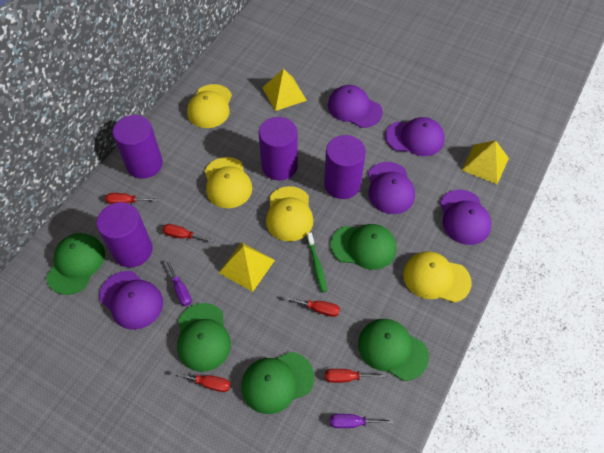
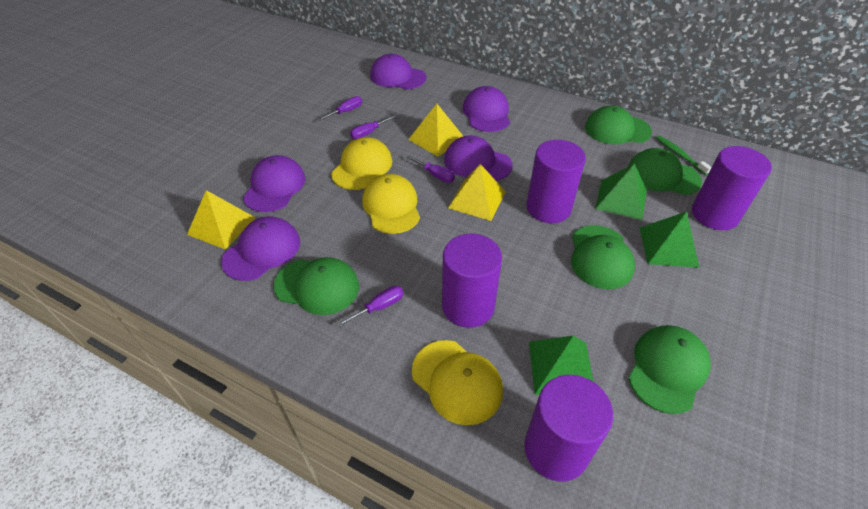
green pyramid: none = 0 -> [529,336,594,395] [595,163,647,220] [640,211,700,268] = 3
purple screwdriver: [165,259,192,306] [330,414,394,428] = 2 -> [318,96,362,121] [337,286,404,327] [350,115,397,139] [406,155,455,183] = 4
red screwdriver: [105,193,158,204] [163,224,215,242] [171,371,230,392] [284,296,340,317] [325,369,386,383] = 5 -> none = 0
yellow cap: [187,84,232,128] [205,157,252,208] [266,186,313,242] [403,251,472,303] = 4 -> [331,137,392,190] [362,174,420,234] [412,340,503,425] = 3

